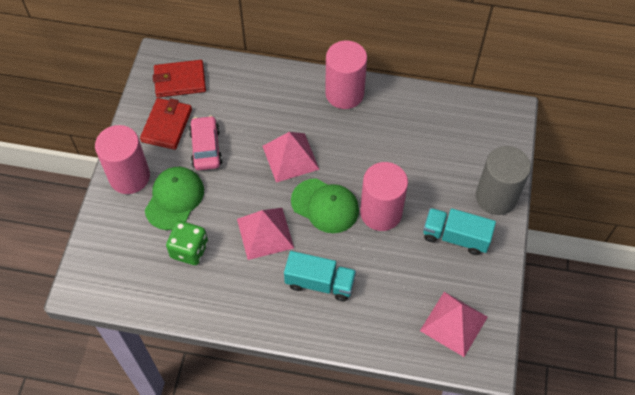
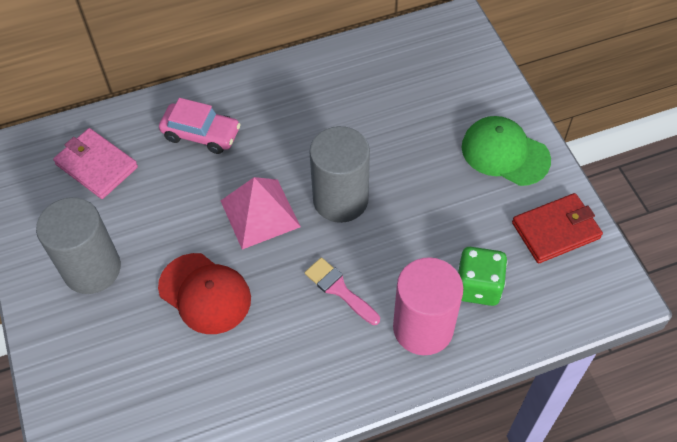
green cap: [145,167,204,230] [291,178,359,233] = 2 -> [462,116,551,186] = 1
grey cylinder: [476,146,531,215] = 1 -> [36,197,121,294] [309,126,370,223] = 2
pink brush: none = 0 -> [305,257,380,325] = 1
pink cylinder: [95,125,150,194] [325,40,367,109] [360,162,408,231] = 3 -> [393,257,463,355] = 1
pink pyramid: [237,208,294,260] [263,132,320,183] [420,292,488,357] = 3 -> [221,177,301,249] = 1
pink wallet: none = 0 -> [53,128,138,199] = 1
red cap: none = 0 -> [158,253,251,334] = 1
red wallet: [140,98,192,150] [153,60,206,98] = 2 -> [512,193,603,264] = 1
turquoise truck: [284,251,356,301] [423,208,496,255] = 2 -> none = 0

